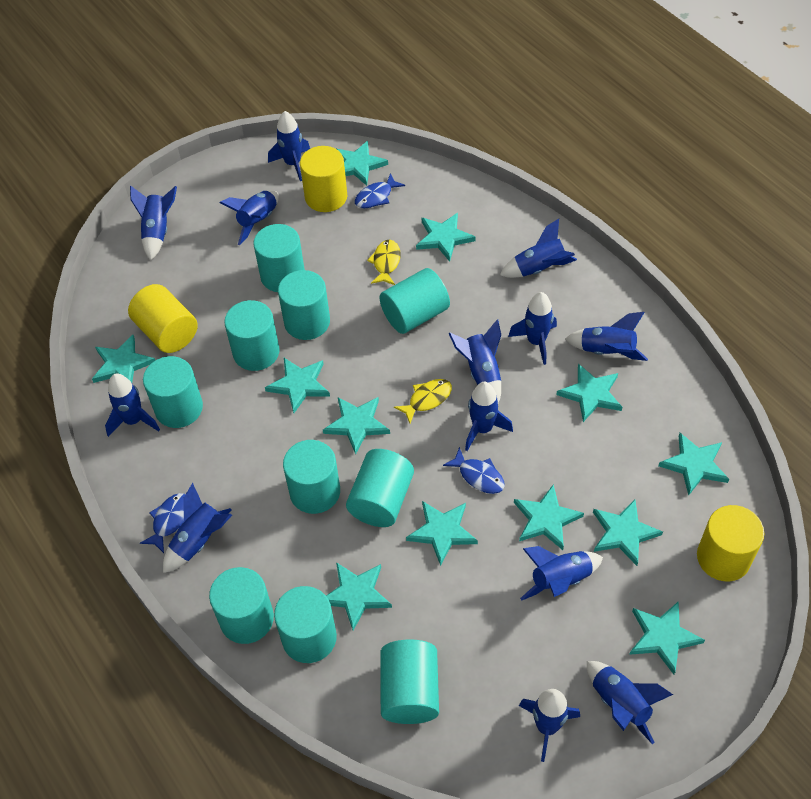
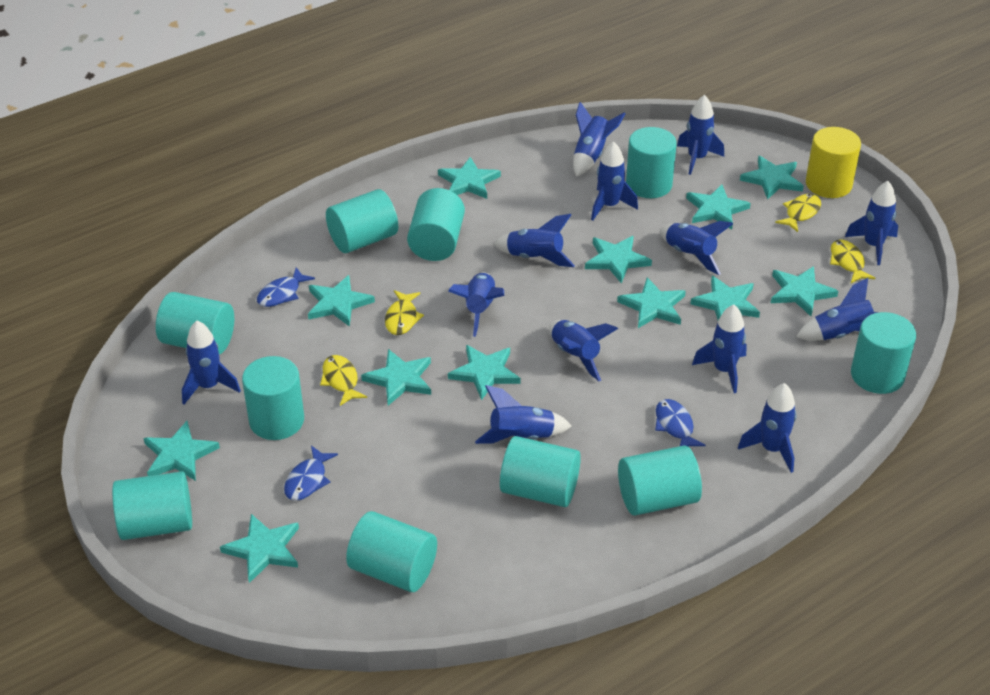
yellow cylinder: [128,284,198,353] [300,146,347,212] [697,505,765,581] = 3 -> [806,127,861,198] = 1
yellow fish: [367,240,401,285] [394,379,452,423] = 2 -> [320,355,367,406] [385,290,424,335] [775,194,821,232] [830,240,875,283] = 4

